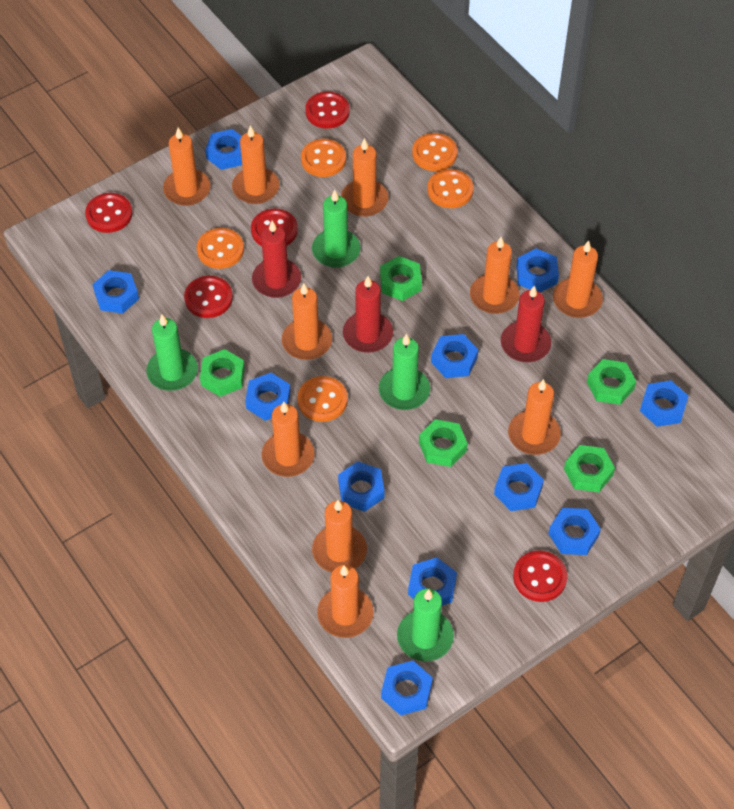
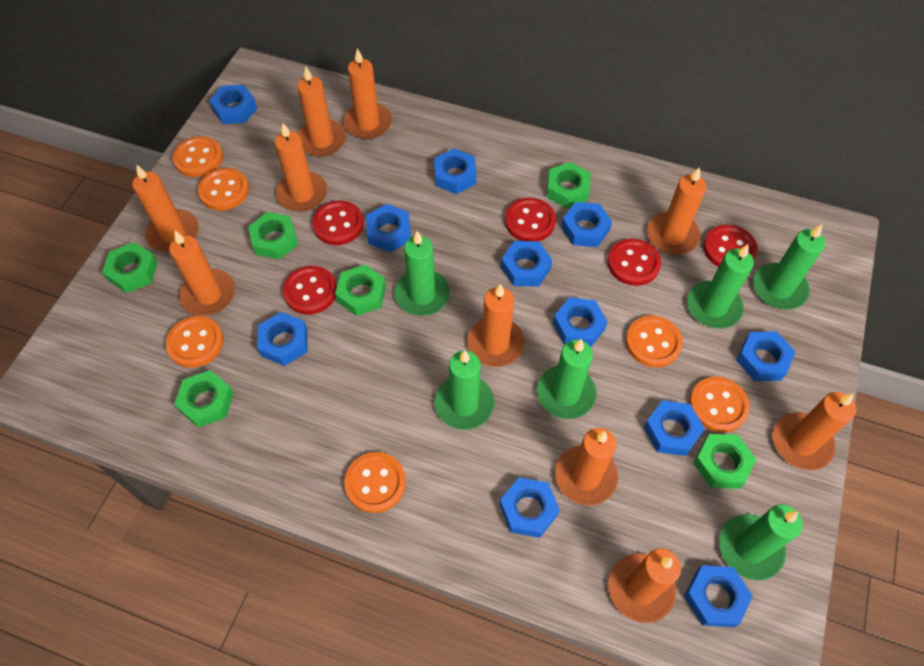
green candle: [146,315,198,391] [312,190,361,268] [379,334,430,410] [397,589,454,661] = 4 -> [394,231,450,316] [435,350,495,430] [537,339,597,419] [687,244,754,329] [719,504,803,580] [753,224,826,310] = 6
green nut: [200,349,245,397] [380,256,422,301] [419,419,468,467] [564,445,615,492] [587,359,636,405] = 5 -> [102,242,158,293] [174,370,234,428] [248,212,298,259] [335,265,386,316] [547,162,590,208] [693,434,756,489] = 6
orange button: [197,228,244,269] [297,376,348,422] [301,139,346,177] [412,133,457,171] [427,169,473,208] = 5 -> [165,316,223,368] [173,136,223,177] [197,168,249,211] [344,452,406,513] [626,315,683,367] [689,377,750,433] = 6
red candle: [252,220,301,298] [343,276,393,353] [501,286,551,362] = 3 -> none = 0

